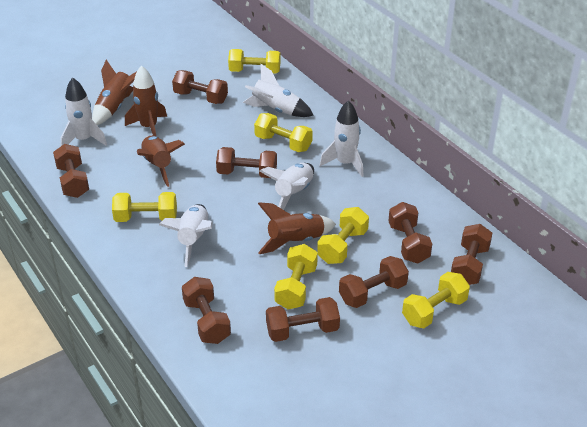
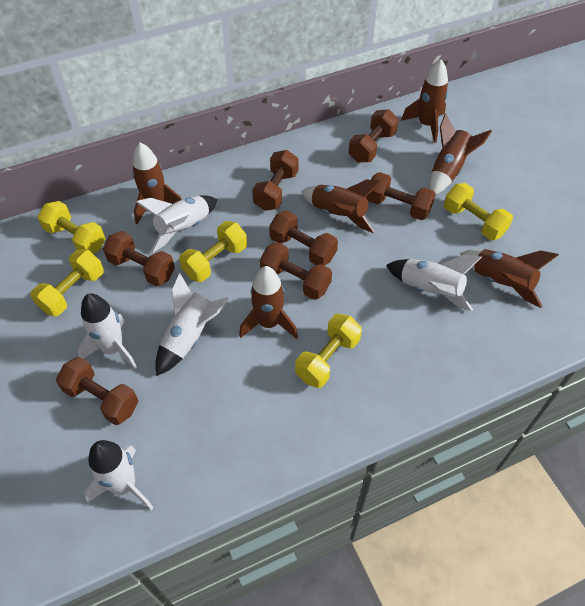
brown dumbbell: [53,144,89,198] [172,70,228,104] [182,277,231,344] [216,147,277,178] [266,297,340,342] [339,256,409,308] [388,202,432,264] [451,224,492,285] = 8 -> [56,357,138,425] [103,231,175,286] [252,150,299,211] [260,242,332,300] [269,211,338,266] [349,109,399,162] [366,172,436,220] = 7
brown rocket: [92,60,137,125] [125,65,167,136] [137,136,185,187] [258,202,336,254] = 4 -> [132,142,182,224] [239,266,298,339] [301,179,382,233] [401,60,448,143] [429,114,492,195] [460,249,559,308] = 6
yellow dumbbell: [112,192,177,222] [228,49,281,73] [254,113,313,152] [274,244,318,309] [317,207,369,264] [402,272,470,328] = 6 -> [30,249,104,316] [38,201,106,254] [179,221,247,282] [295,314,362,388] [444,183,513,240] = 5

